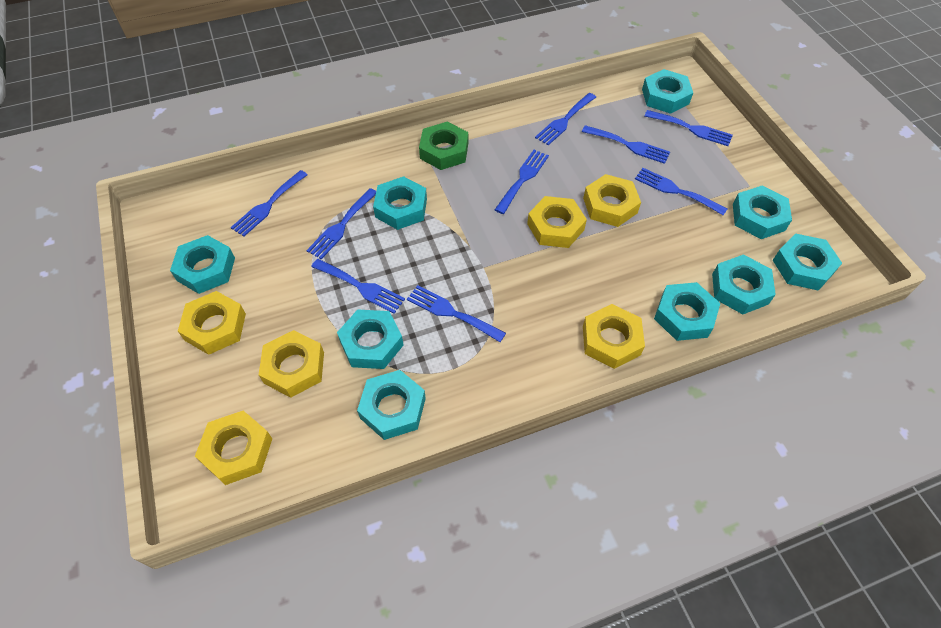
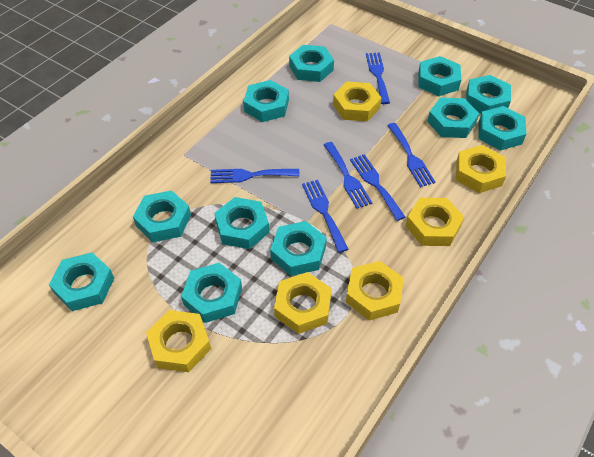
blue fork: [230,170,308,236] [306,188,376,259] [311,259,405,313] [407,285,506,342] [495,150,549,214] [535,93,596,145] [582,125,670,164] [635,168,728,215] [644,110,733,146] = 9 -> [210,169,300,183] [302,180,348,253] [324,142,372,209] [350,154,405,221] [366,52,390,104] [387,123,436,187] = 6
green nut: [419,122,468,170] = 1 -> none = 0
turquoise nut: [170,235,235,294] [337,309,404,369] [357,370,426,440] [373,176,427,230] [642,69,693,114] [654,282,720,341] [712,255,776,314] [733,186,792,239] [773,233,842,291] = 9 -> [49,252,114,311] [133,190,191,242] [181,263,242,323] [214,197,269,249] [243,80,289,122] [270,221,327,276] [289,45,334,82] [418,56,461,96] [427,97,479,138] [466,75,511,113] [478,106,526,151] = 11

